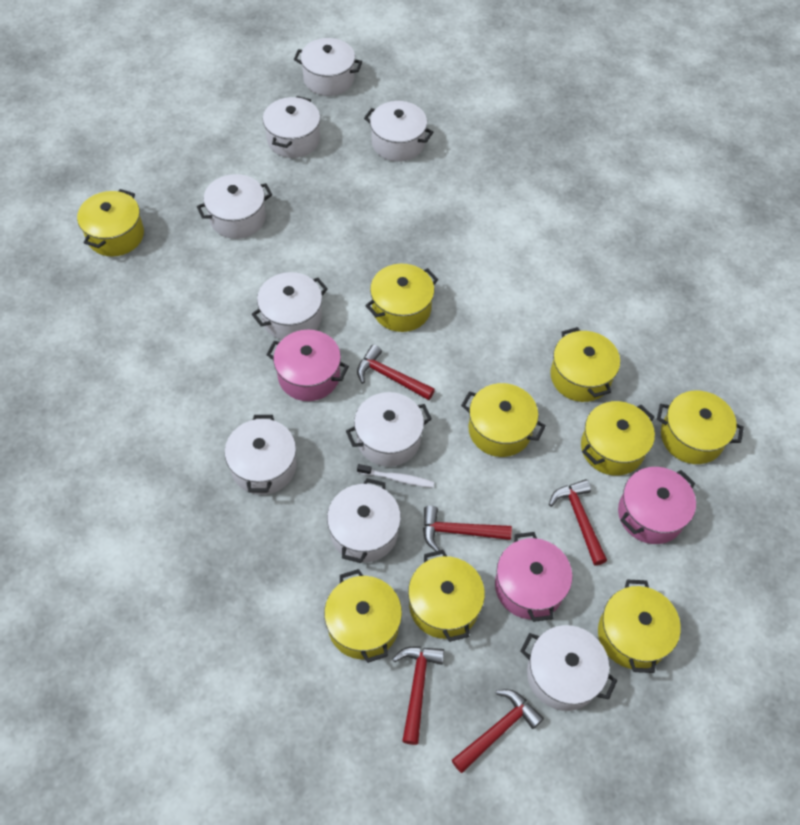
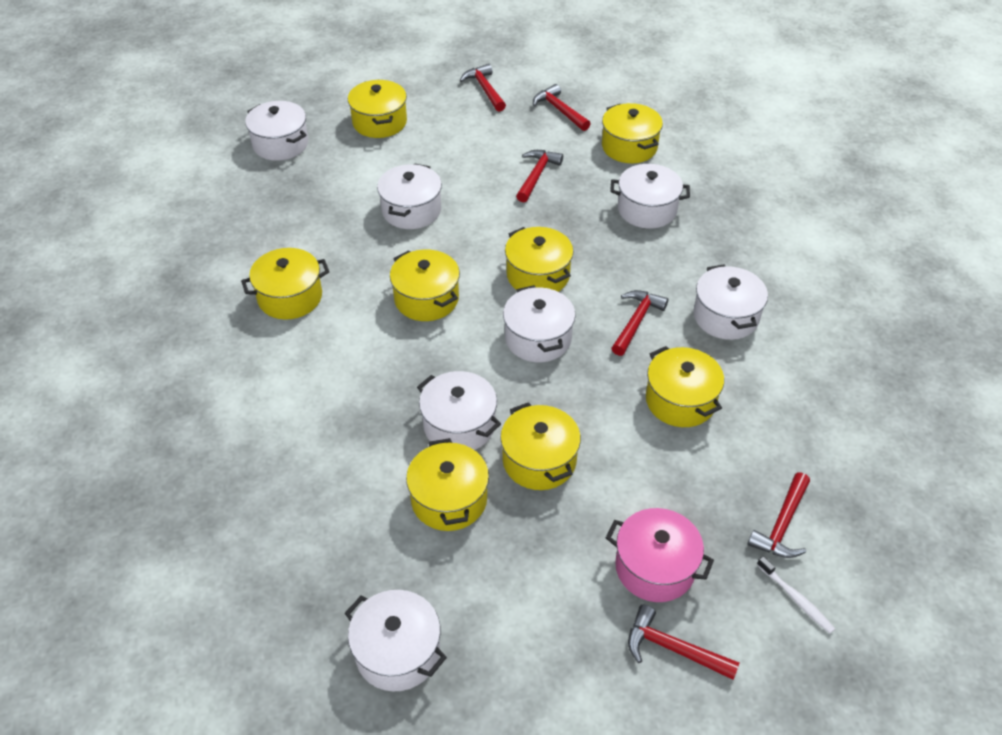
pink pot: [266,330,349,401] [495,532,572,622] [618,467,696,544] = 3 -> [606,508,714,602] = 1
red hammer: [357,345,435,400] [393,646,444,745] [423,506,512,551] [452,689,544,773] [549,479,607,565] = 5 -> [460,64,506,112] [516,150,563,202] [533,84,591,131] [612,290,668,356] [628,605,739,680] [747,472,810,558] = 6
white pot: [197,174,272,239] [225,415,297,495] [252,272,328,340] [263,96,320,158] [294,38,362,96] [327,478,401,563] [346,392,432,467] [364,101,433,162] [520,625,617,711] = 9 -> [245,101,308,161] [345,590,447,691] [377,163,442,229] [417,371,501,450] [503,285,576,362] [610,164,690,229] [693,264,768,340] = 7
yellow pot: [77,189,144,256] [324,569,402,663] [365,264,438,332] [408,550,485,642] [461,383,546,457] [550,327,620,402] [581,401,655,476] [598,579,681,673] [657,391,744,464] = 9 -> [241,248,329,320] [348,80,407,138] [390,249,460,321] [406,438,489,531] [500,402,581,490] [505,227,573,292] [602,103,663,163] [646,346,724,427] = 8

